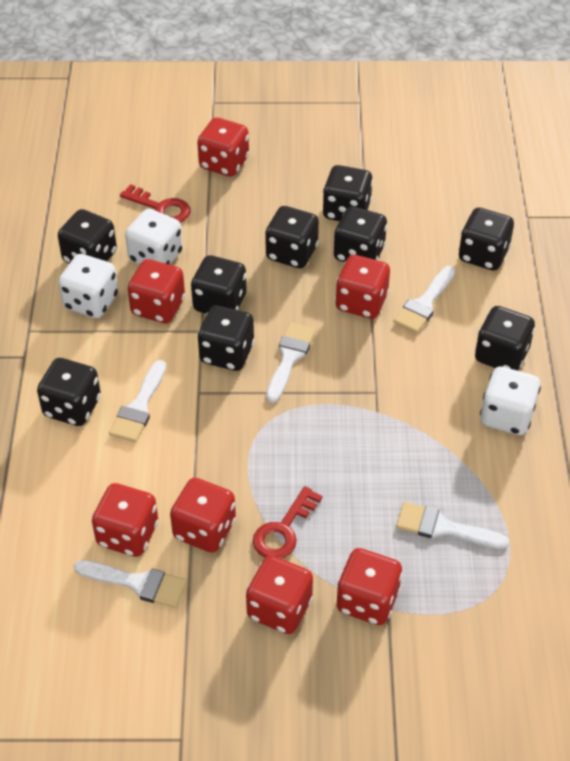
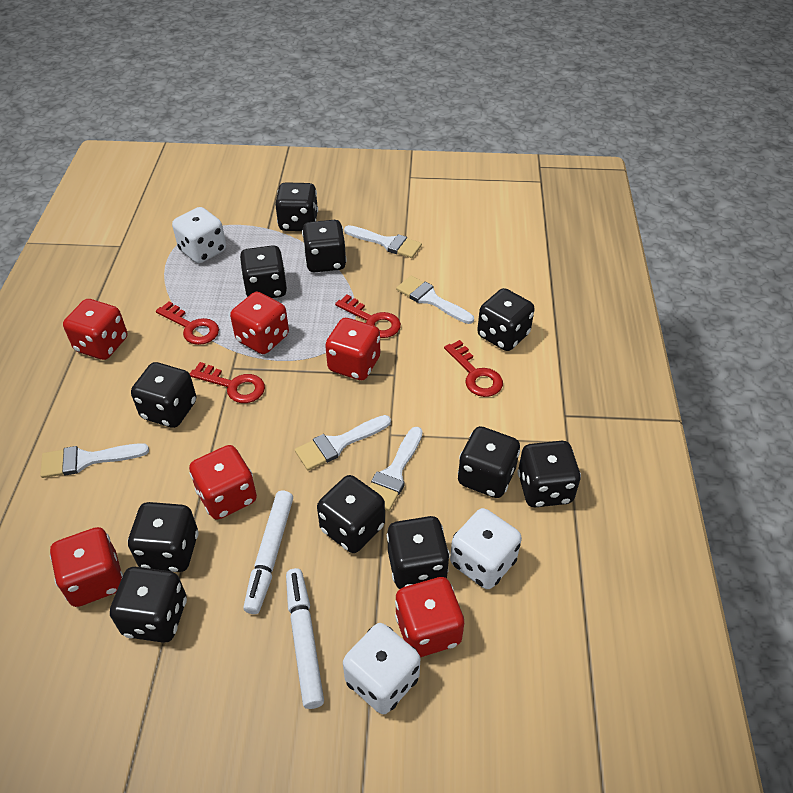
black dice: [37,358,101,426] [58,209,117,263] [191,255,247,314] [197,305,255,371] [265,206,319,268] [323,165,373,221] [333,206,387,262] [458,208,514,270] [475,306,535,371] = 9 -> [110,567,187,643] [128,502,199,572] [131,362,197,428] [240,245,287,298] [275,182,318,231] [302,220,347,272] [317,475,385,553] [387,516,450,589] [458,426,520,498] [477,288,535,351] [518,441,581,507] = 11
red dice: [92,483,158,557] [128,259,185,323] [170,478,236,553] [197,118,249,177] [246,556,313,634] [335,255,390,319] [337,548,402,625] = 7 -> [50,527,123,607] [63,299,127,360] [189,445,257,520] [230,292,289,354] [325,318,380,380] [395,577,464,657] = 6
red key: [120,184,191,223] [253,486,323,559] = 2 -> [156,301,219,345] [190,362,265,403] [335,295,401,338] [444,340,503,397] = 4
white marker: none = 0 -> [243,491,293,614] [286,568,324,709] = 2

